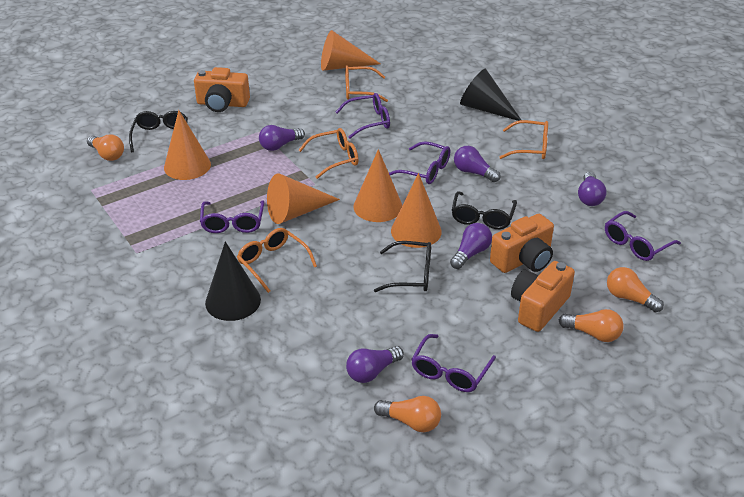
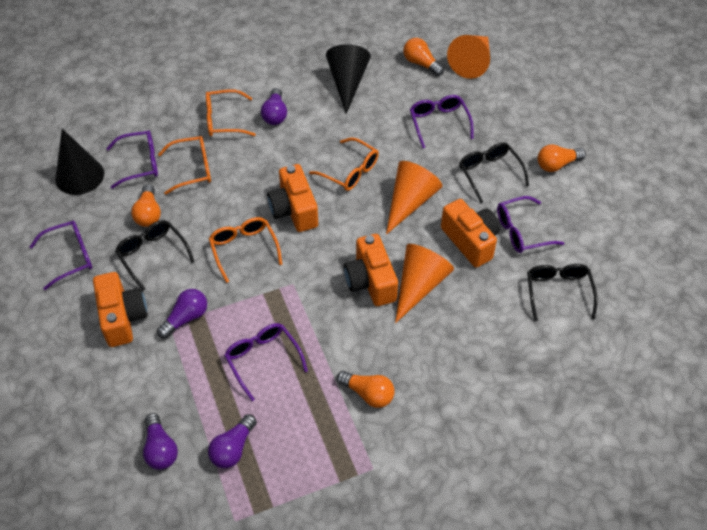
orange camera: [194,67,250,112] [490,214,554,273] [511,261,575,332] = 3 -> [93,272,148,347] [267,164,318,232] [344,234,398,306] [441,199,500,267] = 4
orange cone: [164,110,211,180] [267,173,340,224] [321,30,380,71] [353,149,402,222] [391,173,442,248] = 5 -> [386,161,442,235] [395,244,454,323] [447,35,490,79] = 3
purple light bulb: [259,125,305,151] [346,346,404,383] [450,223,492,269] [454,146,501,182] [578,172,607,206] = 5 -> [143,413,178,470] [157,289,207,339] [208,414,257,468] [261,88,287,125] = 4

